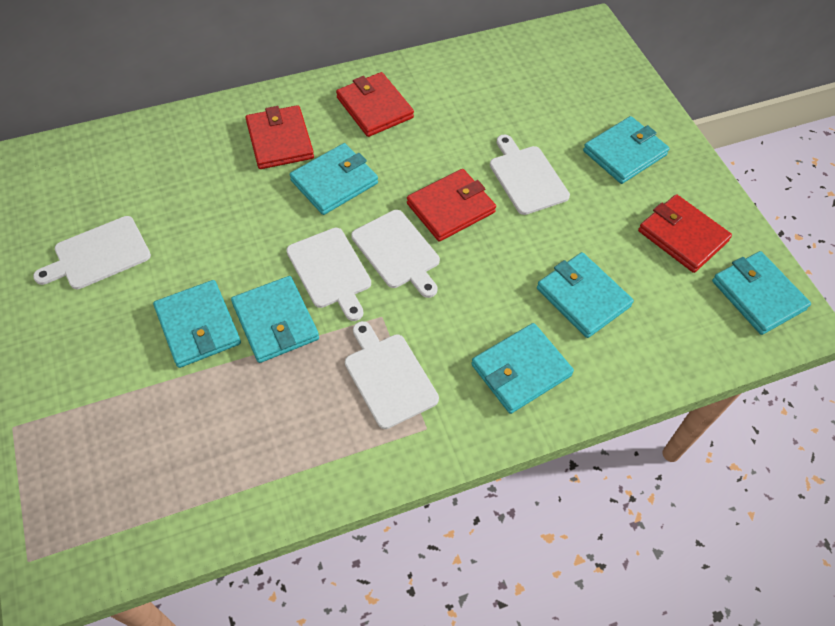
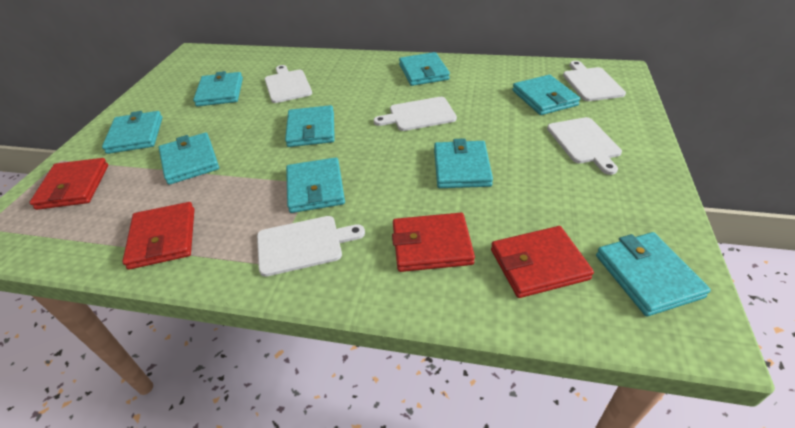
turquoise wallet: [153,280,241,368] [231,276,319,363] [290,143,378,215] [471,323,574,414] [537,252,634,338] [583,116,670,184] [712,251,811,335] = 7 -> [102,111,162,154] [159,133,219,185] [193,71,243,107] [285,105,335,147] [286,157,345,213] [399,52,450,86] [434,138,493,188] [512,75,580,115] [596,232,711,316] = 9

